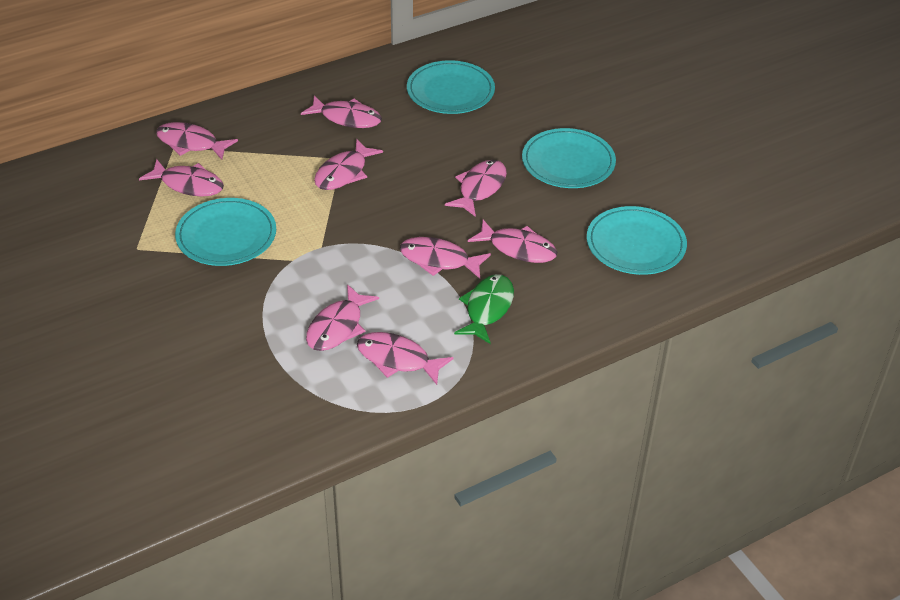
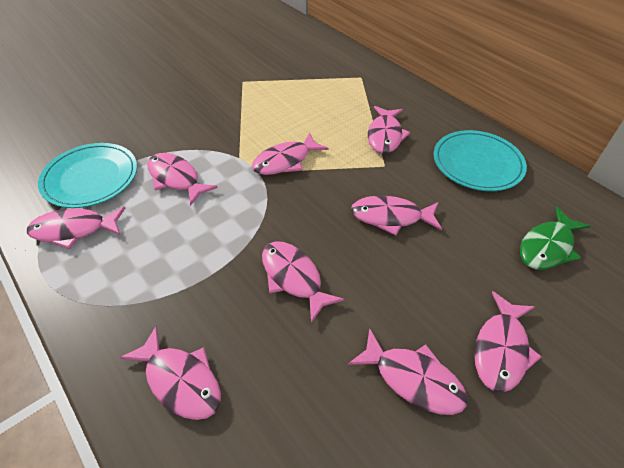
turquoise plate: [175,198,276,266] [407,60,495,114] [522,128,616,188] [586,206,687,275] = 4 -> [38,143,137,208] [434,130,527,191] = 2

